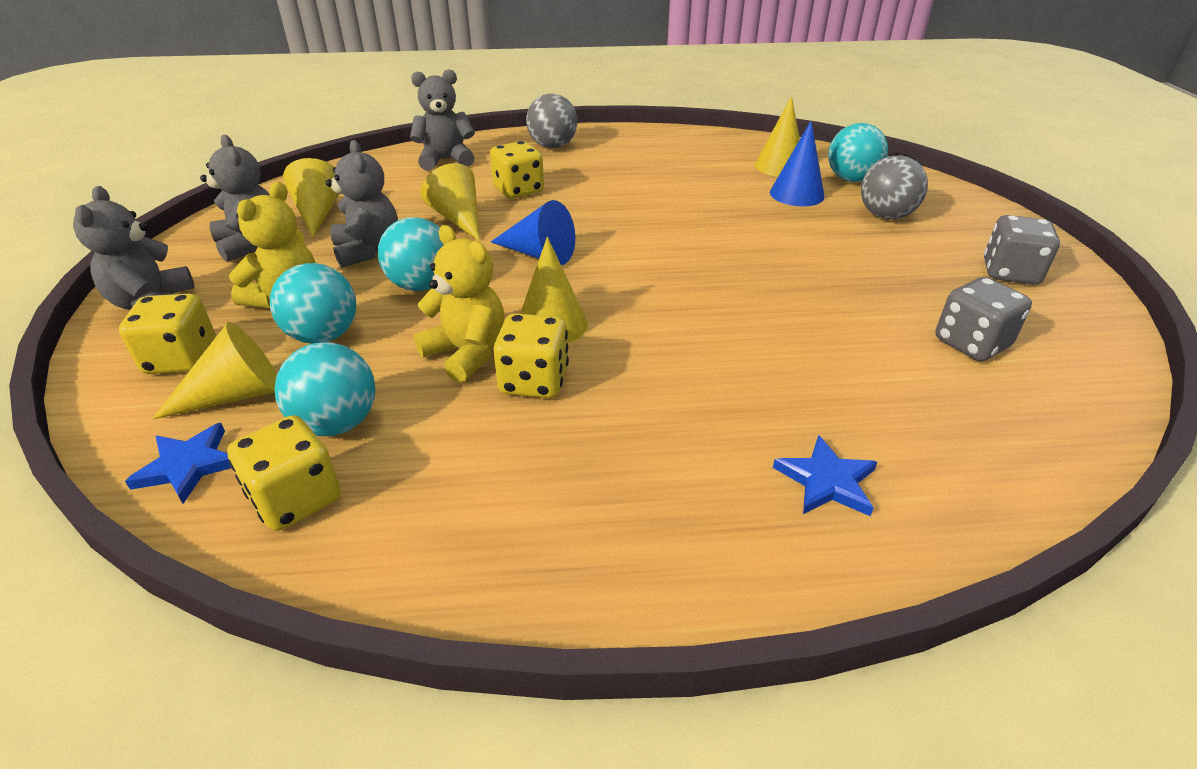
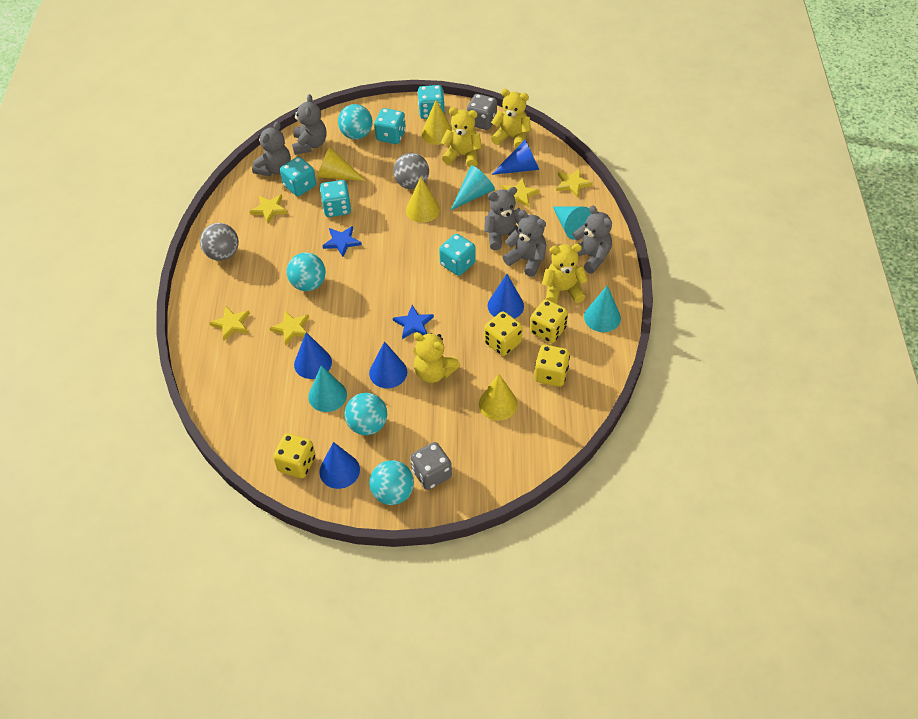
blue cone: [491,200,575,265] [770,121,825,206] = 2 -> [294,332,332,379] [319,442,360,489] [369,341,407,388] [488,274,524,319] [491,140,539,175] = 5
grey teddy bear: [73,186,195,310] [200,135,270,262] [326,140,398,268] [410,69,475,171] = 4 -> [252,121,291,176] [292,94,326,155] [484,187,522,250] [503,210,546,277] [572,205,612,274] = 5
turquoise cone: none = 0 -> [308,365,347,412] [451,165,495,210] [553,207,591,240] [584,285,621,332] = 4
turquoise dice: none = 0 -> [280,157,316,196] [320,180,351,217] [375,108,406,144] [417,85,445,119] [439,234,476,276] = 5
yellow cone: [152,322,277,420] [283,158,339,238] [420,163,480,241] [520,237,588,343] [754,96,800,177] = 5 -> [317,147,366,181] [406,177,440,223] [422,100,452,145] [479,374,518,421] = 4
yellow star: none = 0 -> [209,306,250,341] [249,195,288,224] [270,311,309,346] [502,178,539,208] [556,169,593,198] = 5
yellow teddy bear: [229,182,315,308] [414,225,505,383] = 2 -> [413,332,460,383] [441,108,482,167] [491,89,531,148] [542,244,588,304] = 4

